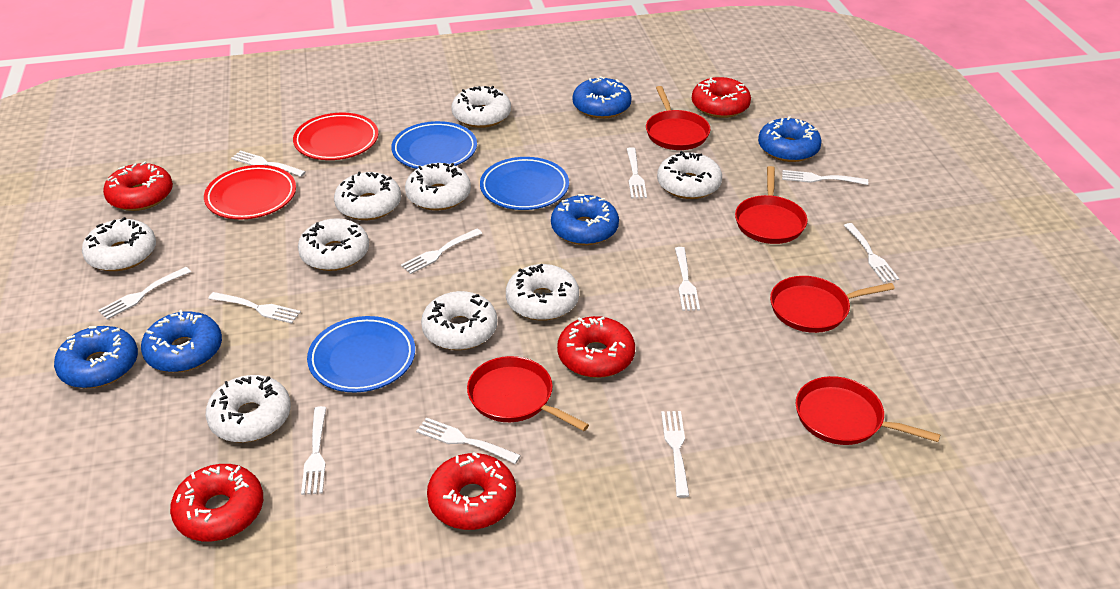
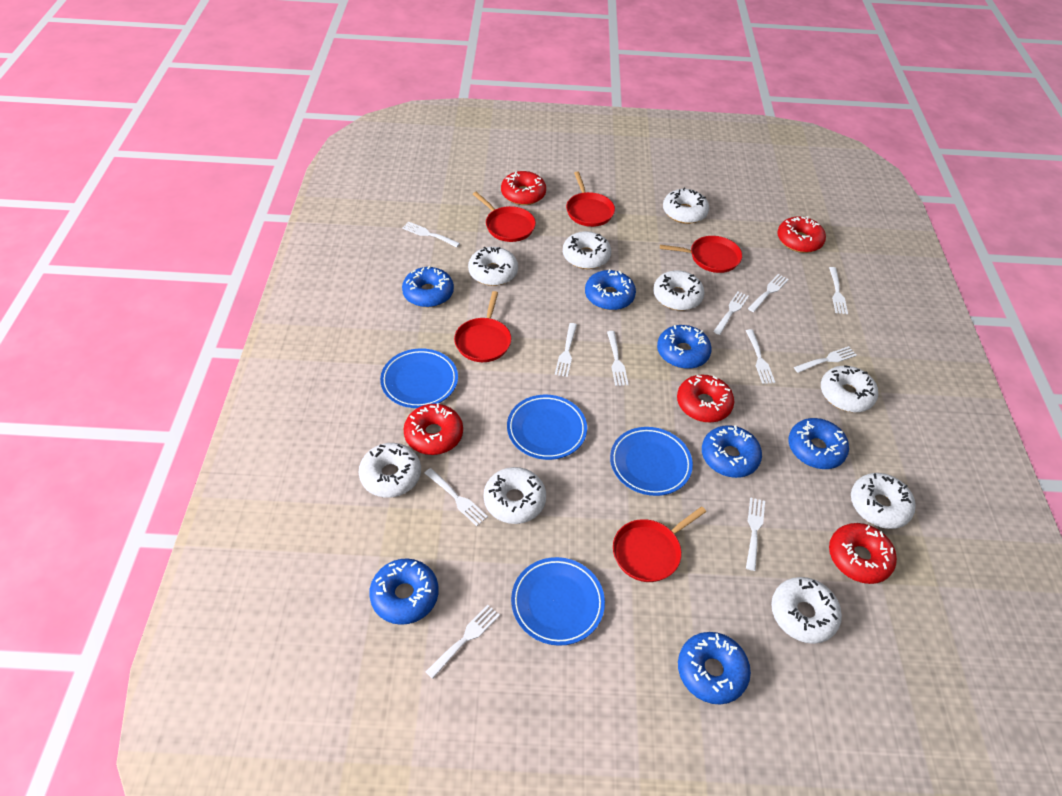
blue donut: [54,326,138,388] [141,310,222,372] [551,194,619,245] [573,76,632,119] [758,116,822,162] = 5 -> [369,559,439,625] [402,266,454,307] [585,269,636,310] [657,325,712,369] [678,632,751,705] [702,425,762,478] [789,418,849,469] = 7
blue plate: [307,316,415,392] [391,121,477,169] [480,157,569,210] = 3 -> [380,348,458,408] [507,395,587,460] [511,557,605,646] [610,427,693,496] = 4
red plate: [204,165,296,219] [293,113,379,160] = 2 -> none = 0

